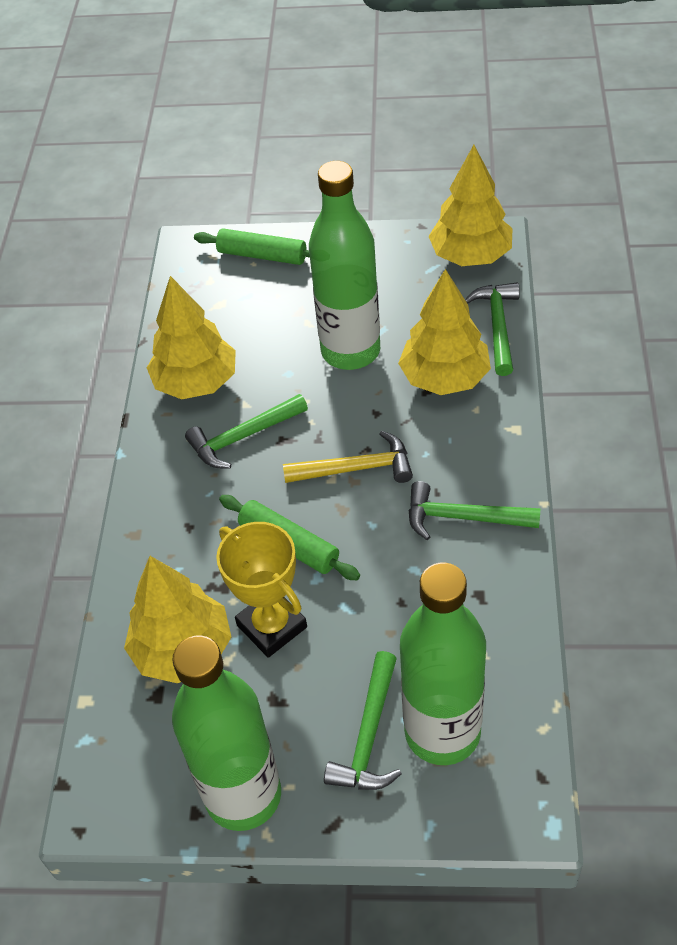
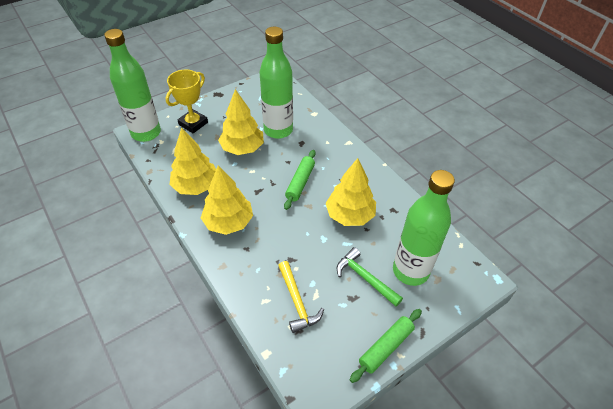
green hammer: [185,394,308,469] [324,651,402,790] [409,481,540,540] [465,283,520,376] = 4 -> [337,247,403,307] = 1

